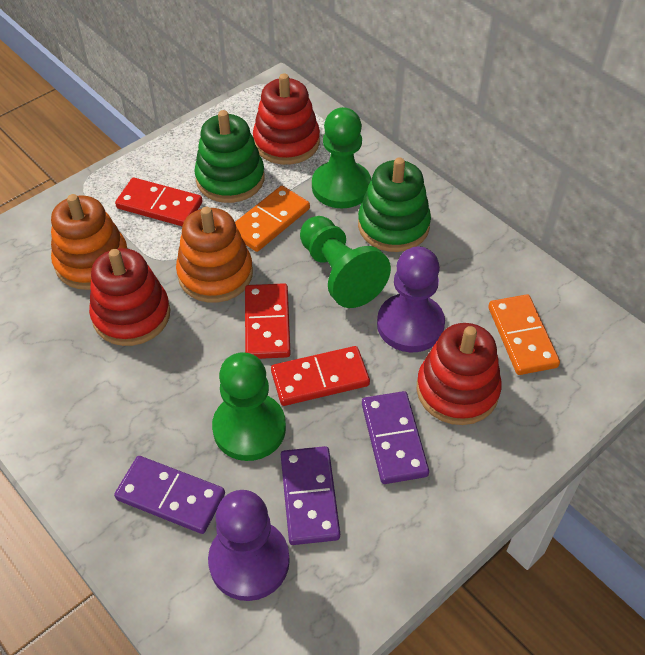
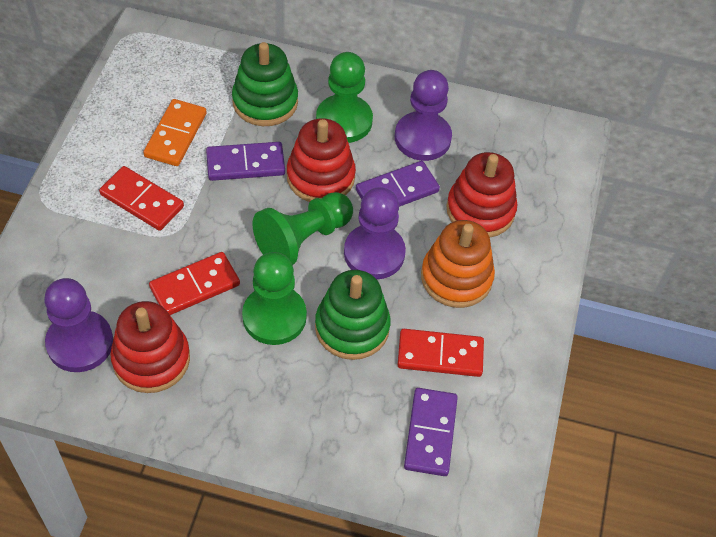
orange domino: [235,186,310,252] [488,294,560,375] = 2 -> [143,99,207,166] = 1
orange stacking toy: [51,194,128,290] [176,207,253,303] = 2 -> [421,220,495,308] = 1
purple pawn: [208,490,290,601] [377,246,445,352] = 2 -> [44,278,113,372] [344,187,406,279] [395,70,452,161] = 3

